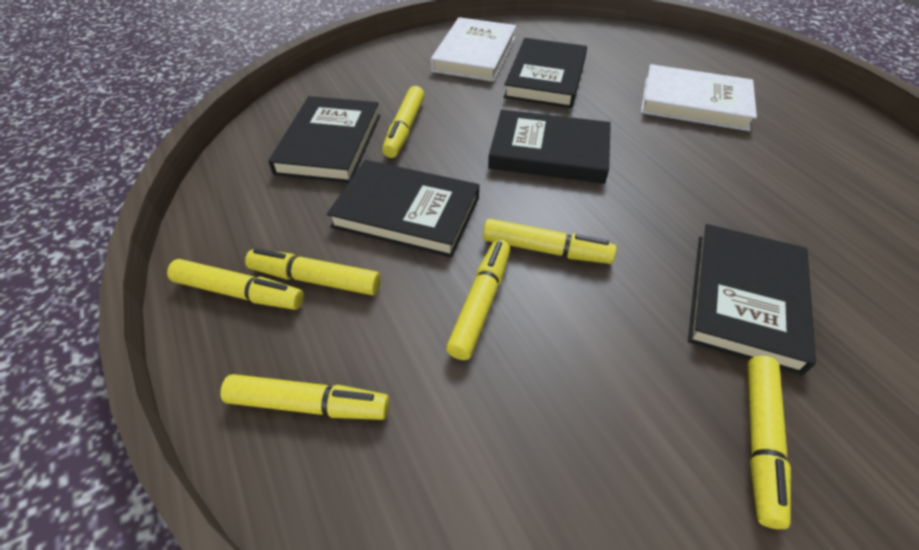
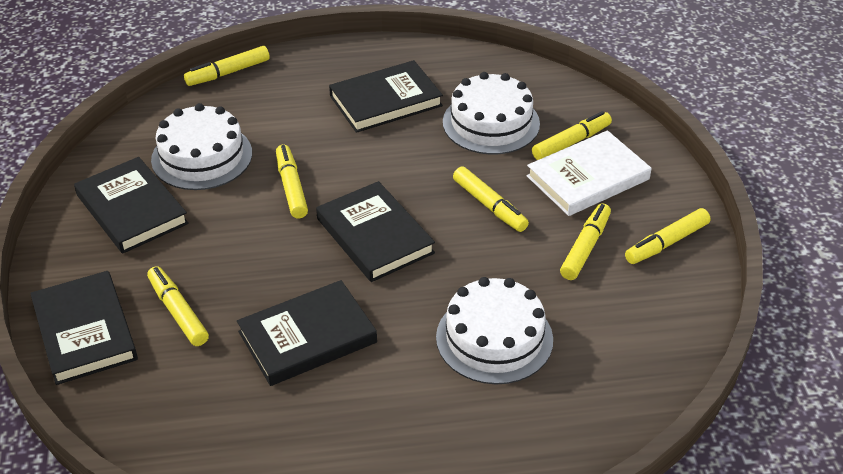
white book: [431,17,516,82] [641,64,757,131] = 2 -> [526,130,652,216] = 1
white cake: none = 0 -> [151,103,252,190] [436,277,553,384] [443,72,540,155] = 3

